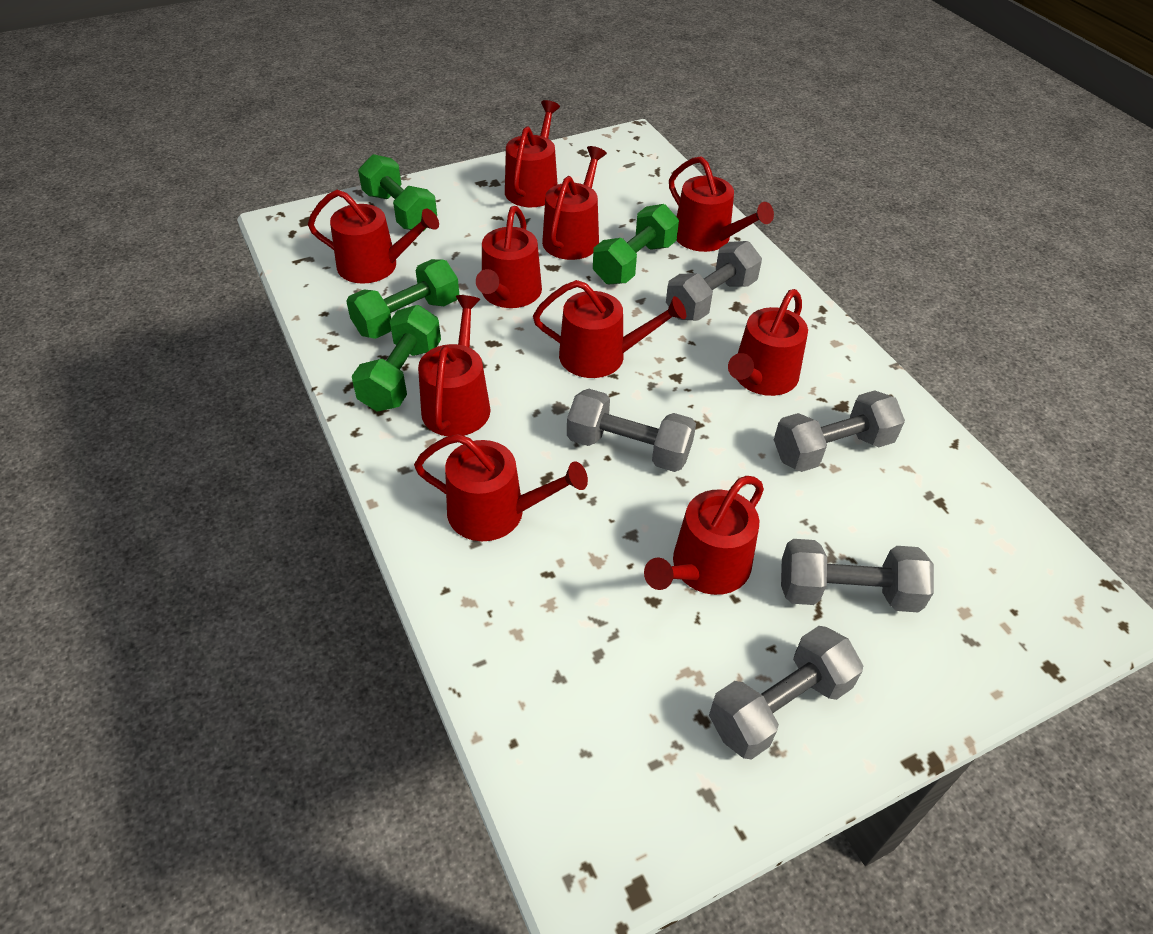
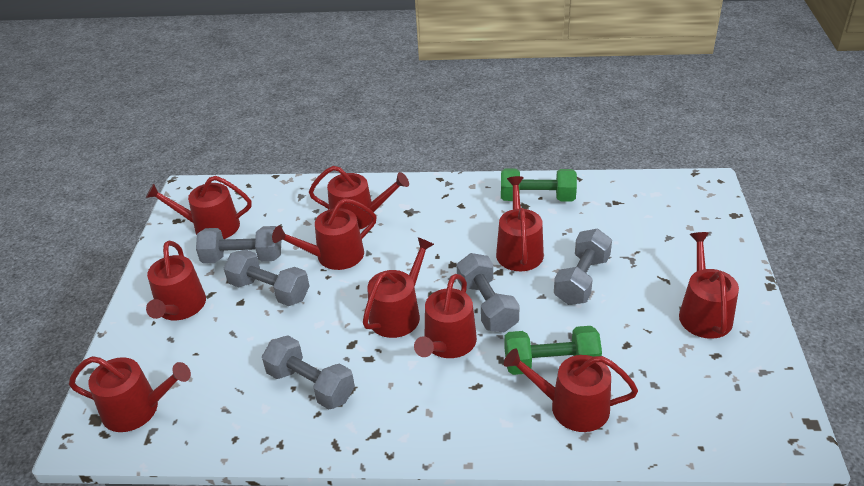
green dumbbell: [346,259,460,339] [352,305,441,412] [358,154,437,230] [593,204,679,284] = 4 -> [501,169,577,201] [504,326,602,375] = 2

